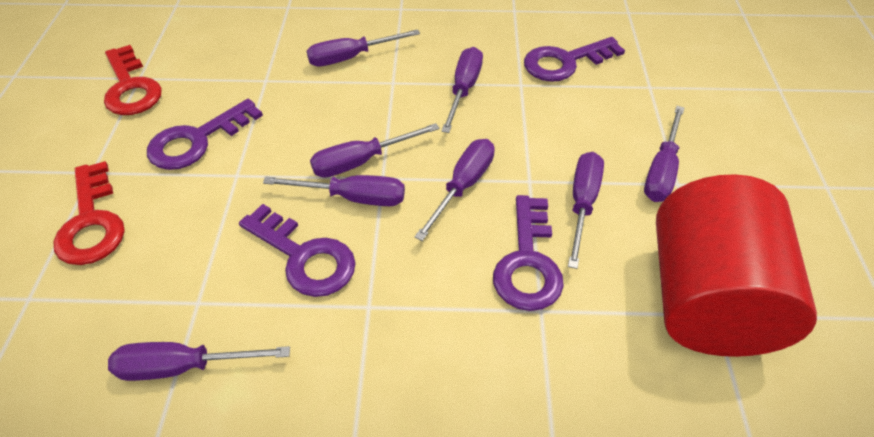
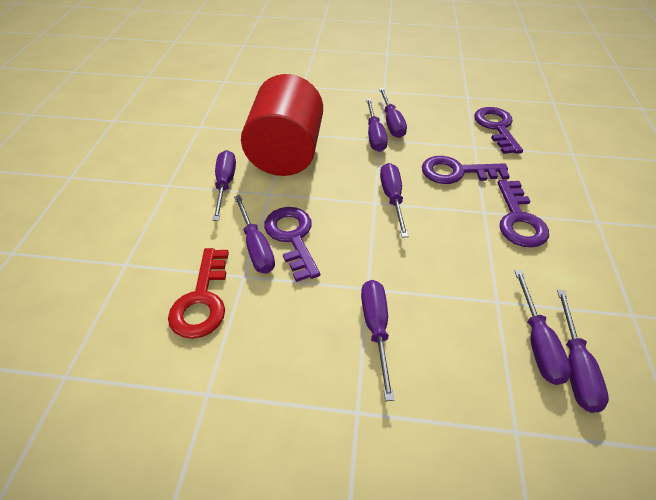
red key: [54,161,125,265] [104,45,162,115] = 2 -> [168,248,229,339] = 1

